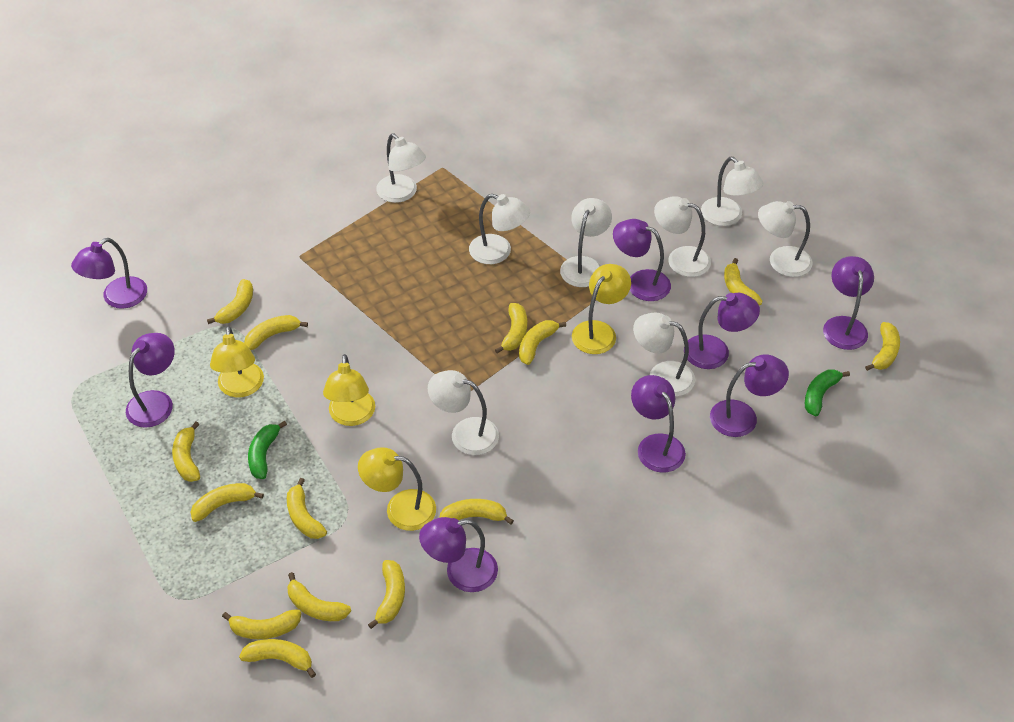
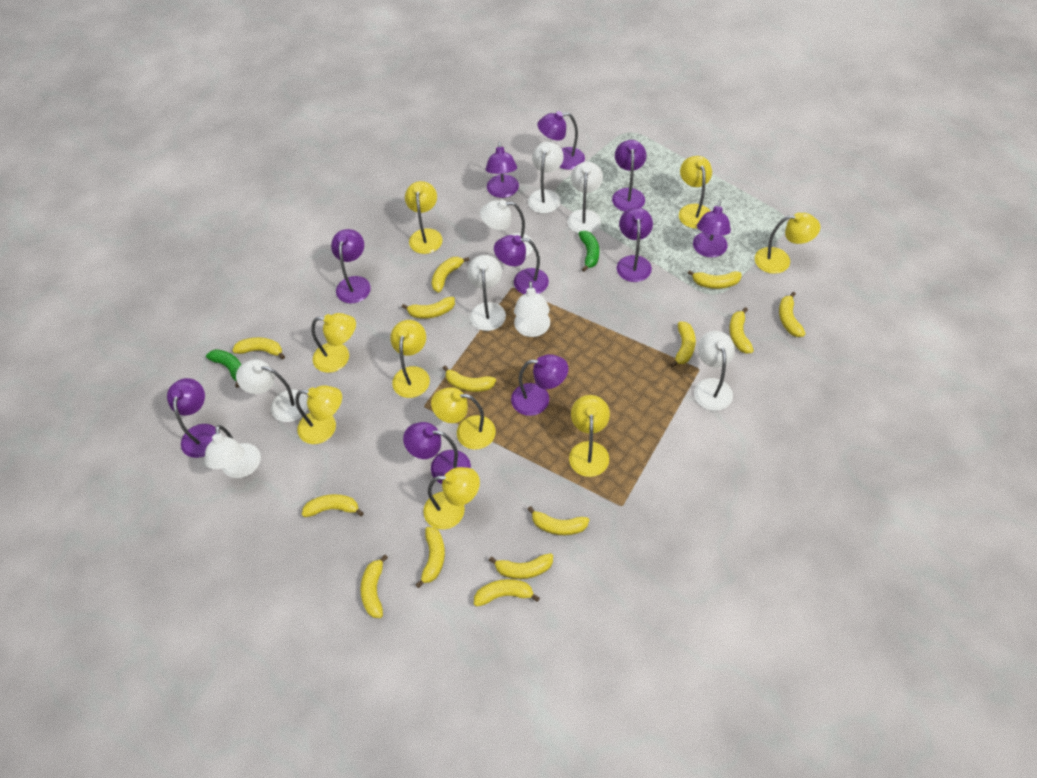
purple lamp: [71,238,147,309] [126,333,175,428] [419,517,498,592] [613,219,671,301] [631,375,686,473] [684,293,760,369] [710,355,789,437] [823,256,874,350] = 8 -> [167,378,216,458] [331,229,371,304] [403,422,471,484] [486,142,519,198] [494,235,549,294] [511,354,568,416] [537,111,585,170] [612,140,647,212] [617,207,653,282] [693,200,731,258] = 10
yellow lamp: [210,326,264,397] [323,354,375,426] [358,447,436,531] [572,264,631,354] = 4 -> [295,385,342,444] [311,313,356,373] [390,320,430,398] [405,181,443,254] [423,467,480,530] [431,387,496,450] [569,395,610,477] [679,156,712,229] [755,213,820,274] = 9

